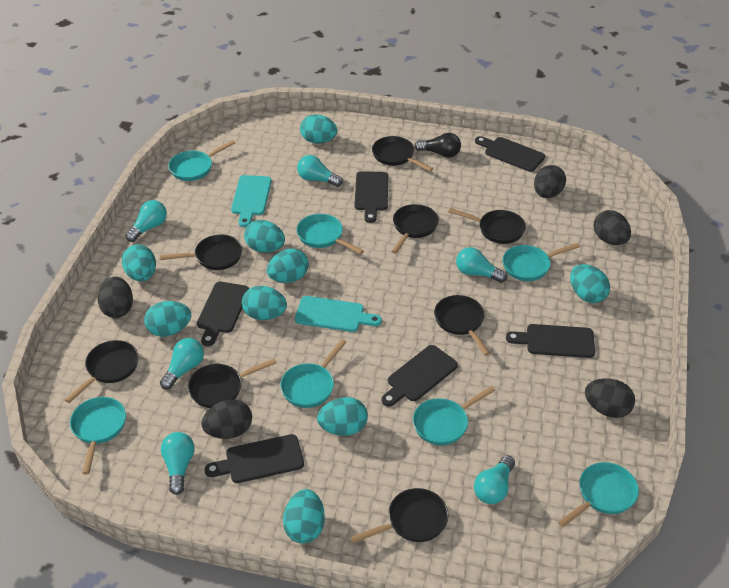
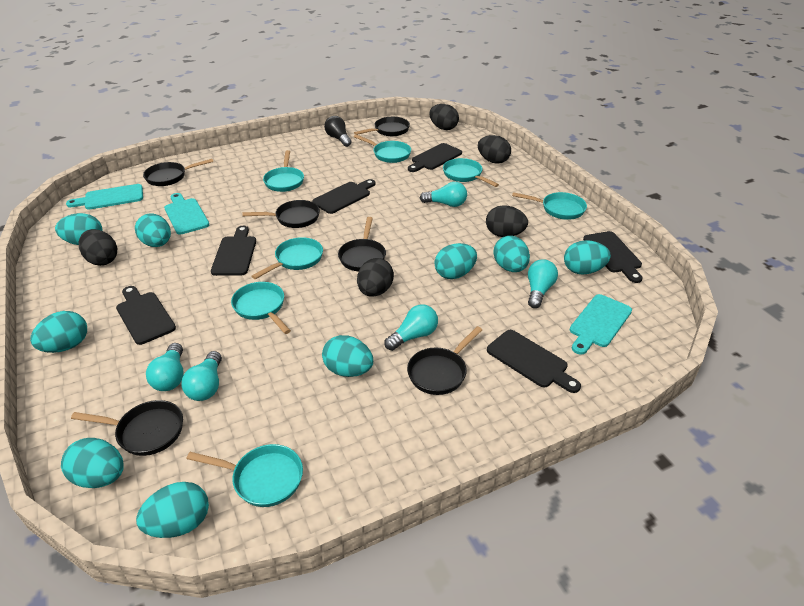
black pan: [65,340,139,403] [160,235,242,270] [188,358,277,408] [351,488,448,543] [372,136,433,172] [392,204,439,254] [434,295,490,356] [448,208,526,244] = 8 -> [71,400,183,456] [143,159,213,186] [242,200,320,228] [338,217,386,271] [354,117,410,136] [407,326,482,395] = 6
turquoise cutting board: [231,175,271,227] [295,296,382,332] = 2 -> [66,184,143,210] [164,193,209,235] [570,294,632,355] = 3
turquoise light bulb: [125,200,167,242] [160,338,204,390] [161,432,194,495] [297,155,343,187] [456,247,507,283] [474,455,515,504] = 6 -> [146,343,184,391] [181,351,222,401] [384,304,438,351] [420,182,467,207] [528,259,558,308] = 5

